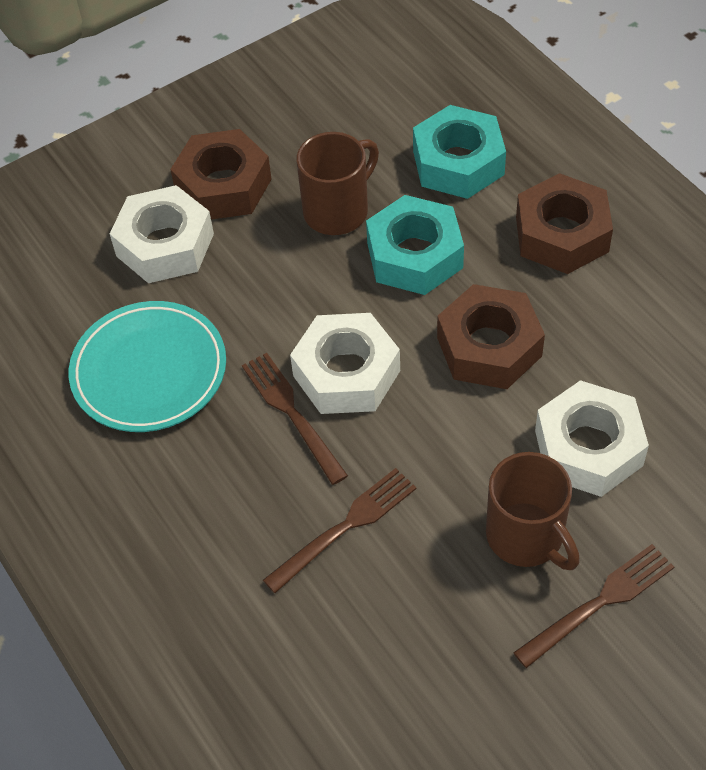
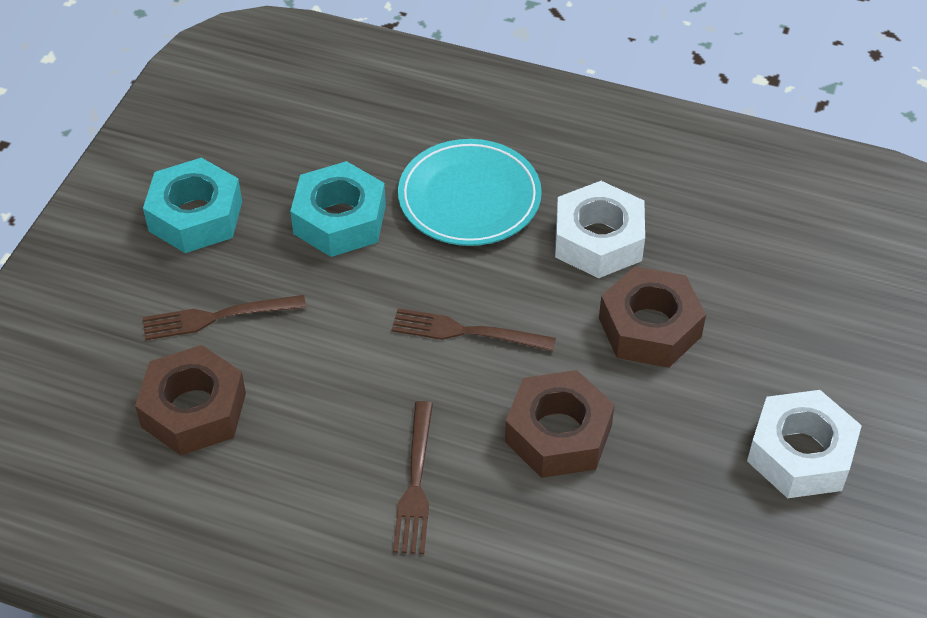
brown mug: [296,132,379,235] [486,452,580,570] = 2 -> none = 0
white nut: [110,185,214,283] [290,313,400,414] [535,380,649,497] = 3 -> [555,181,645,278] [747,390,862,498] = 2

